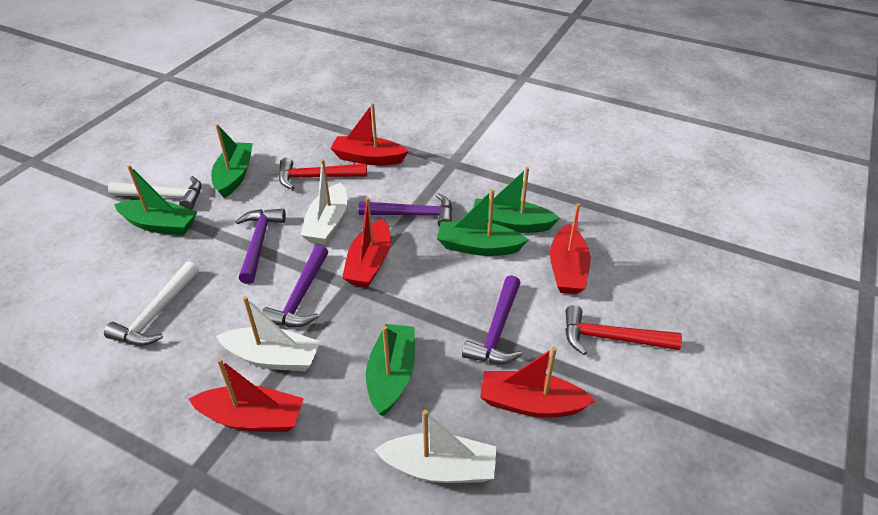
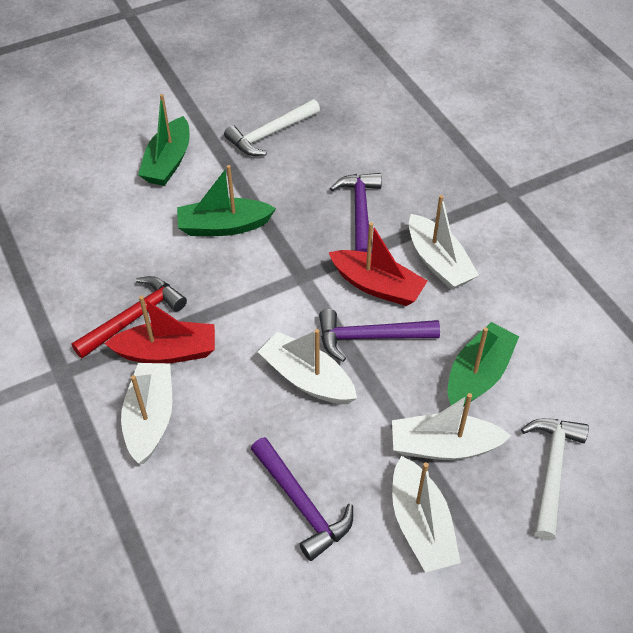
green boat: [114,165,197,236] [211,124,253,198] [366,324,415,416] [437,189,528,256] [473,167,560,233] = 5 -> [138,94,190,186] [177,165,276,236] [448,322,519,407] = 3
purple hammer: [236,209,286,284] [262,245,328,327] [358,193,452,227] [462,275,522,364] = 4 -> [251,437,353,561] [319,309,440,362] [330,173,382,253] = 3
red boat: [189,358,304,432] [330,103,409,165] [342,197,391,288] [480,347,595,418] [550,203,590,294] = 5 -> [104,296,215,363] [329,222,427,306] = 2
red hammer: [279,158,367,190] [565,305,682,355] = 2 -> [71,276,187,358] = 1
white boat: [216,296,321,371] [300,159,347,245] [374,410,496,483] = 3 -> [121,363,172,464] [258,329,357,404] [392,393,511,460] [392,456,461,573] [409,195,479,290] = 5

